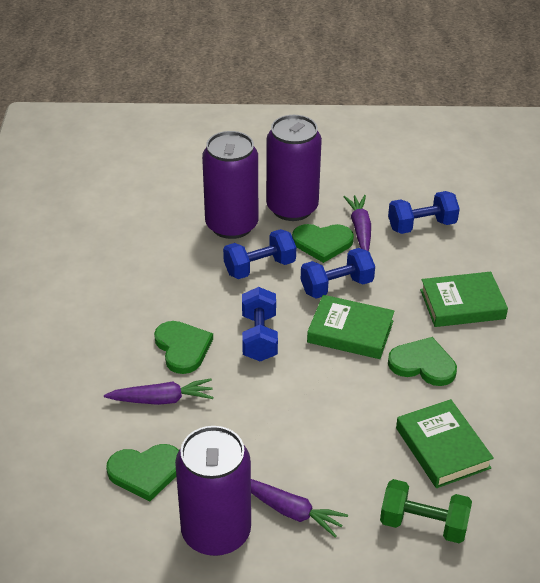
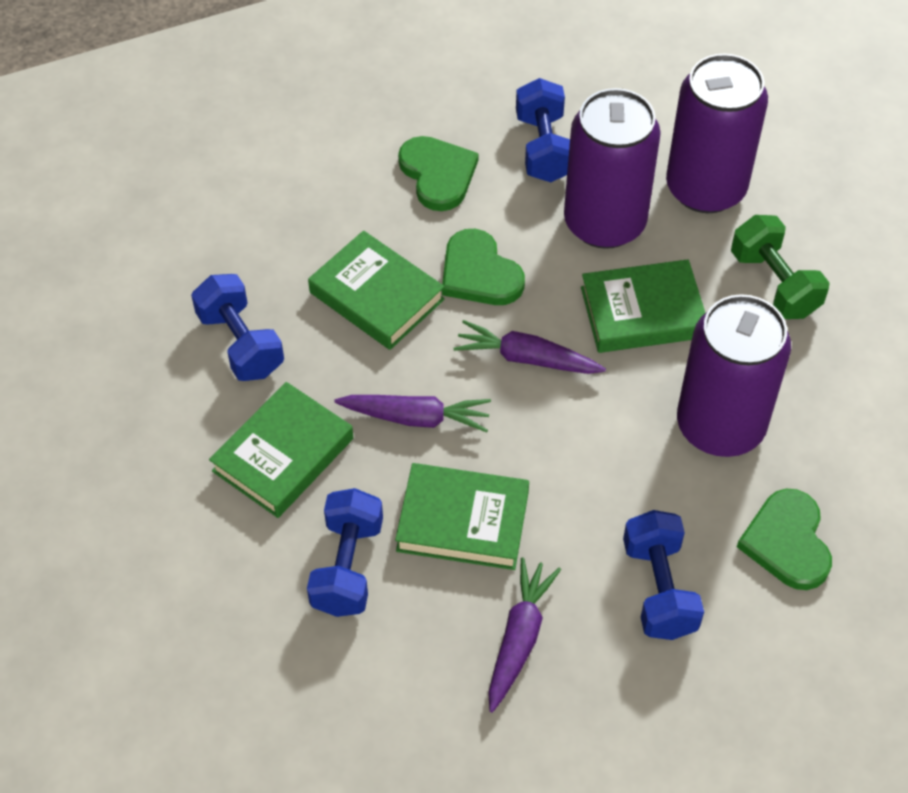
green book: [307,295,395,359] [396,399,494,488] [420,272,508,327] = 3 -> [209,382,353,518] [308,230,445,350] [395,463,529,570] [581,259,705,353] = 4
green heart: [106,444,179,501] [154,321,213,374] [292,224,354,263] [388,337,457,386] = 4 -> [398,136,479,211] [442,229,525,305] [737,489,832,590] = 3

